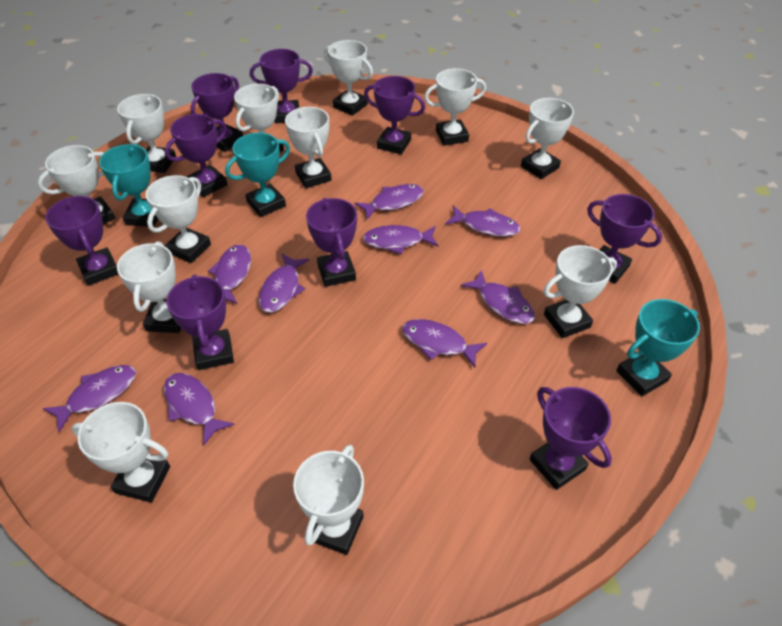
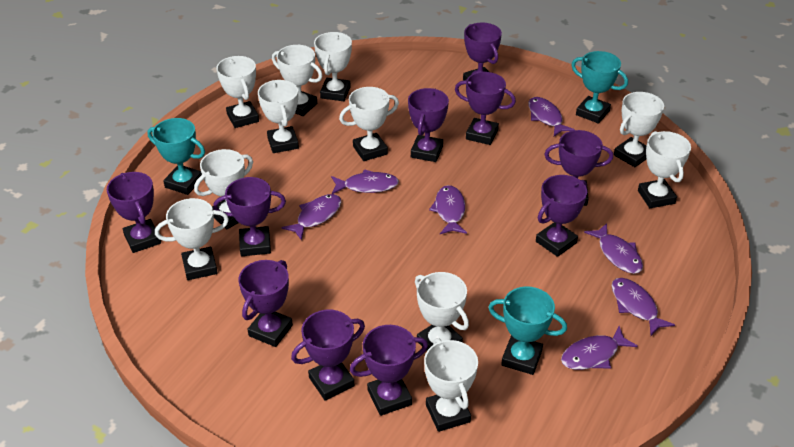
purple fish: [43,365,136,432] [164,373,235,445] [208,244,251,304] [259,254,309,313] [355,184,424,220] [363,225,439,254] [402,319,487,367] [445,206,520,237] [461,270,535,324] = 9 -> [281,194,341,241] [331,169,399,194] [429,185,467,234] [528,97,575,136] [561,326,638,370] [584,223,643,274] [611,278,675,336] = 7
purple trophy: [45,196,118,286] [165,114,227,197] [166,274,234,370] [190,73,243,152] [250,49,313,123] [306,198,357,287] [364,76,425,154] [530,387,612,490] [587,194,662,284] = 9 -> [107,172,161,253] [213,177,286,256] [238,260,293,347] [291,310,365,401] [350,325,428,416] [408,88,449,162] [455,72,516,145] [463,22,502,80] [536,175,587,257] [544,130,613,206] = 10
white trophy: [38,145,115,224] [71,402,170,503] [117,94,176,173] [117,242,181,333] [146,175,211,263] [234,84,284,153] [285,107,331,188] [293,445,364,555] [324,40,373,116] [424,68,486,146] [521,98,574,179] [543,245,617,338] = 12 -> [155,198,229,280] [194,149,253,229] [216,56,259,128] [258,80,299,153] [272,45,323,116] [314,32,352,101] [339,87,399,161] [415,272,469,351] [424,338,478,432] [614,92,664,167] [638,131,691,208] = 11

